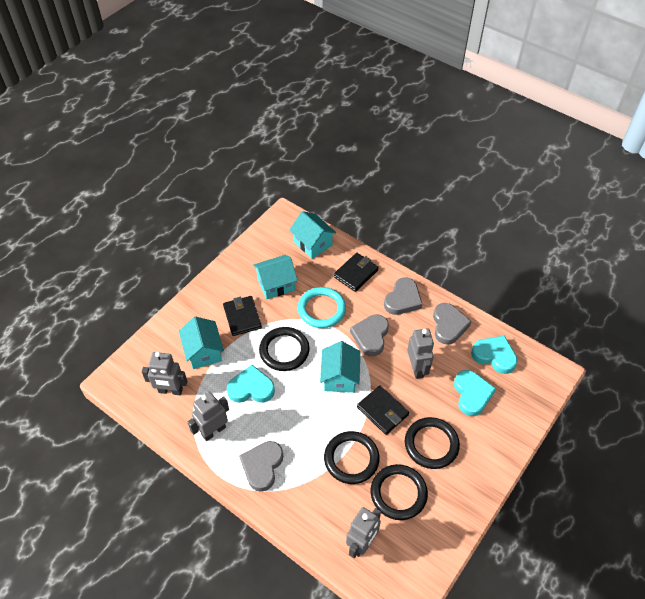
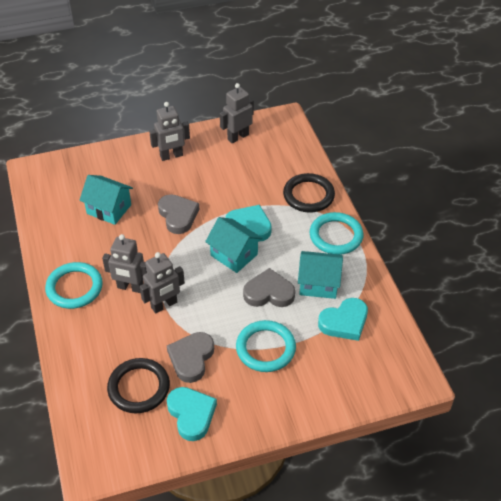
black ring: [259,327,310,371] [324,431,380,484] [371,464,428,520] [405,417,460,469] = 4 -> [107,358,170,413] [283,173,335,213] = 2
black wallet: [223,296,262,336] [334,253,379,292] [357,385,409,435] = 3 -> none = 0
grey heart: [239,441,283,492] [350,315,389,356] [384,278,422,315] [433,303,472,345] = 4 -> [158,194,199,234] [167,332,214,383] [243,268,295,307] = 3
turquoise house: [179,316,224,369] [253,255,298,299] [289,211,336,259] [320,341,360,393] = 4 -> [79,175,133,225] [205,217,262,273] [298,251,343,299] = 3
turquoise ring: [298,287,346,328] = 1 -> [45,262,103,309] [236,320,296,372] [310,212,363,255] = 3

